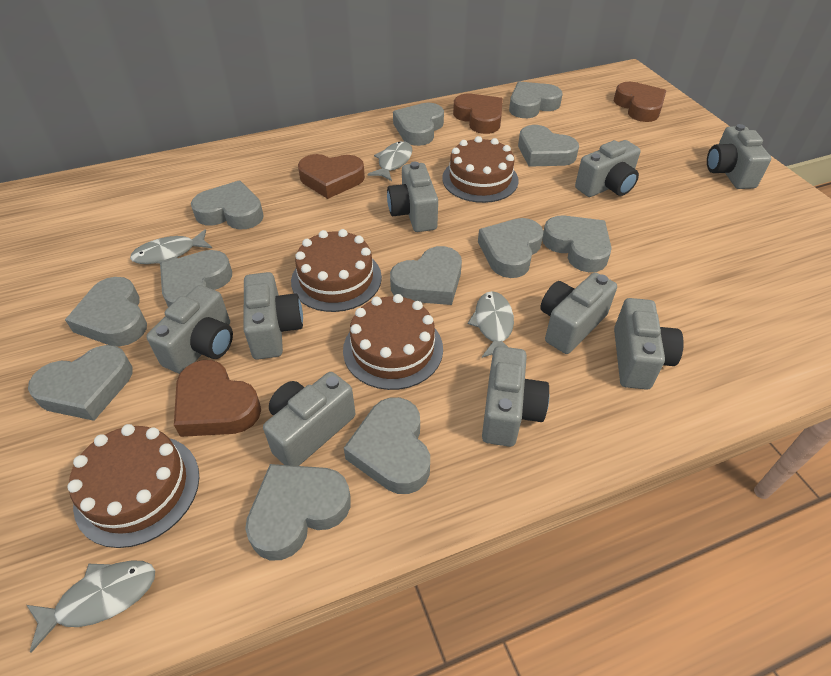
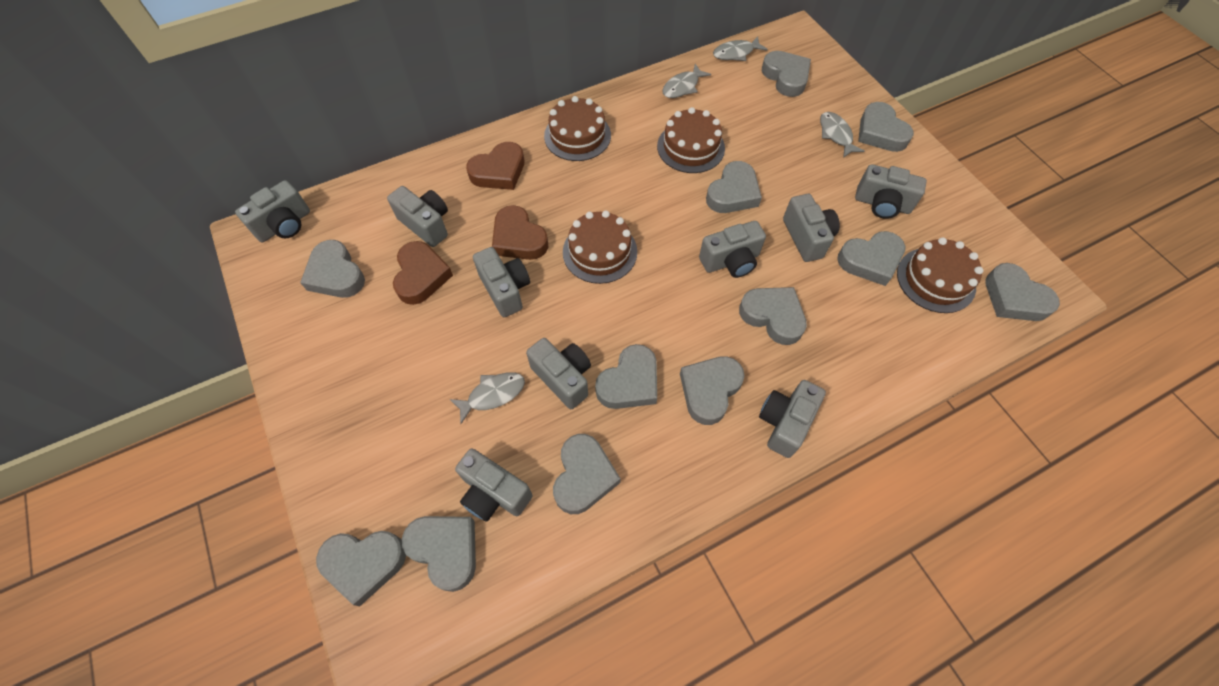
brown heart: [174,360,261,437] [298,154,365,199] [453,94,503,134] [614,82,666,122] = 4 -> [393,241,453,305] [466,142,524,190] [492,205,548,260] = 3

